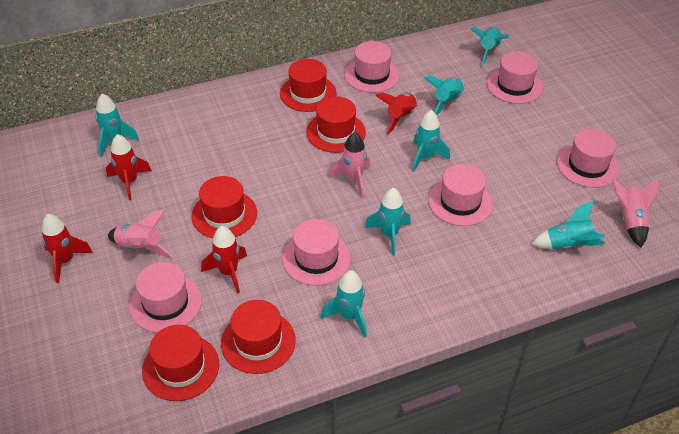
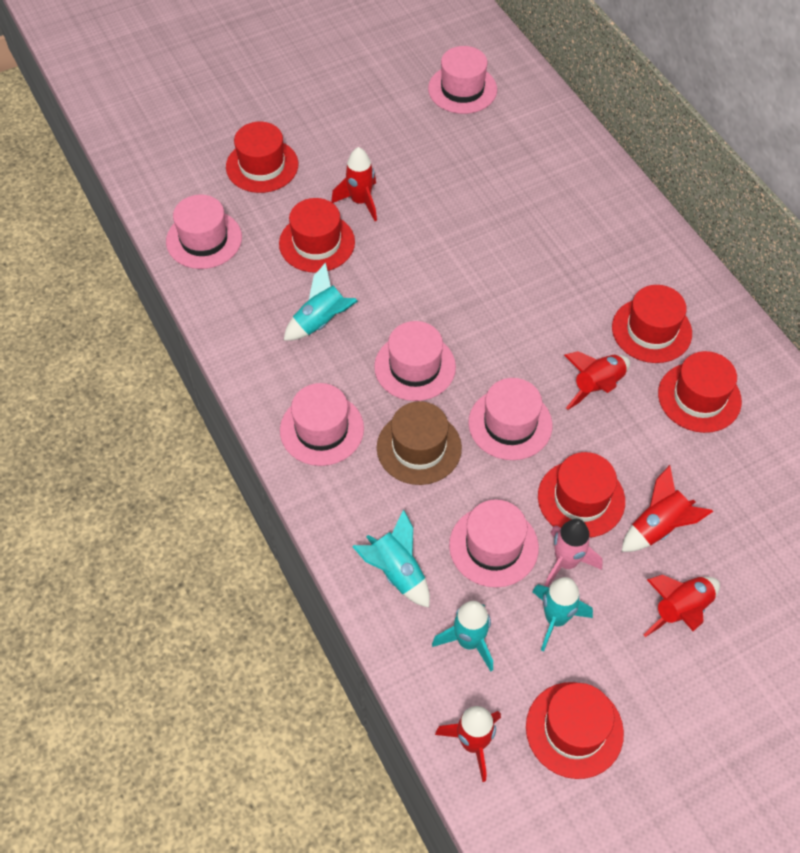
brown hat: none = 0 -> [377,401,462,485] = 1
pink rocket: [108,210,173,257] [329,132,370,197] [612,178,659,247] = 3 -> [544,519,603,587] = 1
red hat: [142,325,219,401] [191,176,257,238] [221,300,296,374] [280,59,337,112] [306,96,366,153] = 5 -> [226,122,298,193] [279,198,355,273] [526,682,624,779] [538,452,625,538] [612,285,692,363] [658,351,742,433] = 6
red rocket: [42,214,93,283] [106,134,152,200] [201,226,247,294] [375,92,417,135] = 4 -> [331,147,377,221] [435,706,501,782] [564,351,630,410] [622,465,713,552] [643,575,720,637] = 5
turquoise rocket: [95,94,139,157] [321,270,367,338] [365,188,411,256] [412,110,450,172] [424,76,464,115] [470,27,509,65] [532,200,605,249] = 7 -> [284,263,358,341] [352,510,430,608] [432,601,493,671] [532,577,593,651] = 4

